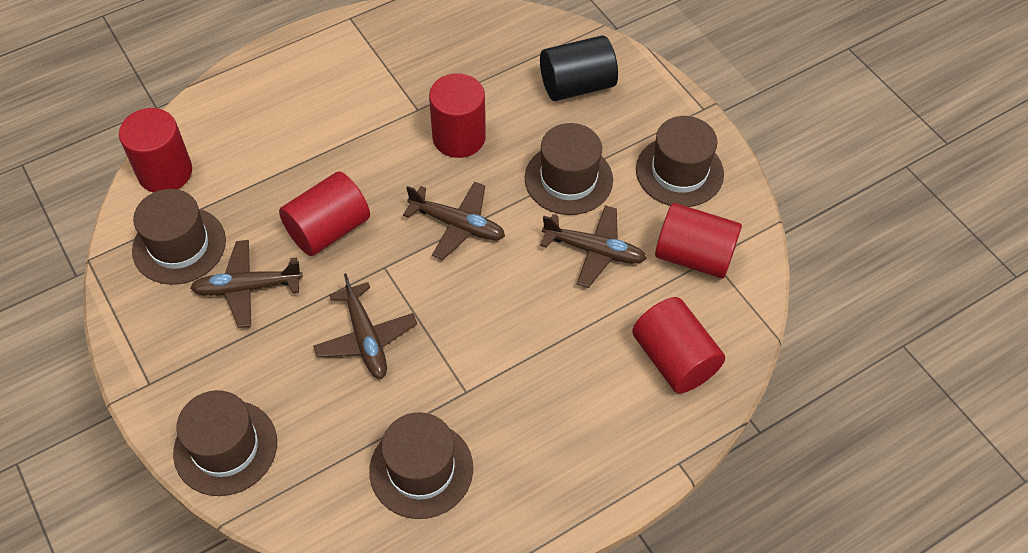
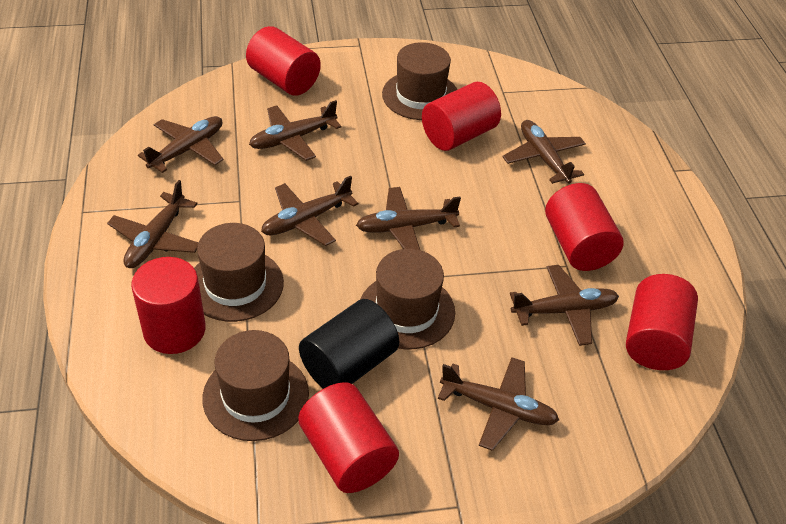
brown hat: [132,189,226,285] [173,390,277,496] [369,412,473,519] [525,123,613,215] [636,116,724,207] = 5 -> [194,223,284,322] [202,330,309,441] [360,249,455,349] [382,42,457,120] = 4
brown plane: [190,240,303,328] [313,273,417,379] [403,182,505,260] [540,205,647,288] = 4 -> [107,180,199,268] [138,116,223,173] [249,100,342,161] [261,176,359,246] [356,187,461,250] [438,357,559,451] [502,120,586,184] [510,265,619,346] = 8
red cylinder: [119,108,192,193] [279,171,370,256] [429,73,486,158] [632,297,725,393] [655,203,742,279] = 5 -> [131,257,206,354] [246,26,321,96] [298,382,399,493] [422,82,501,151] [545,183,624,271] [626,274,698,370] = 6

